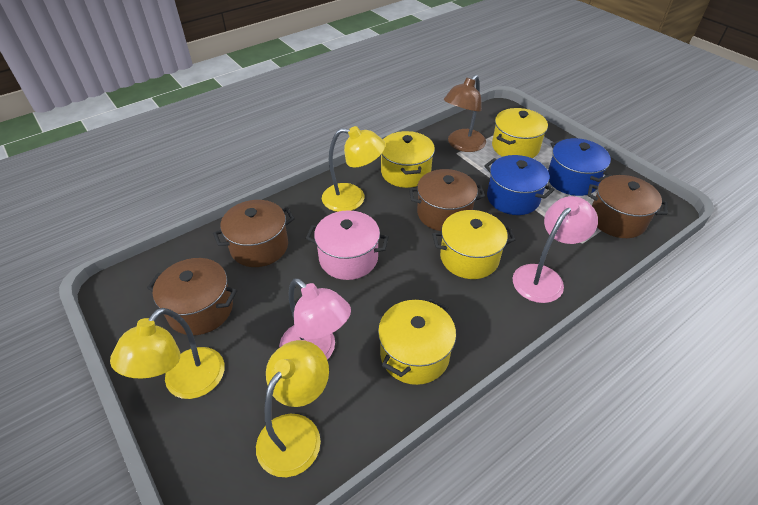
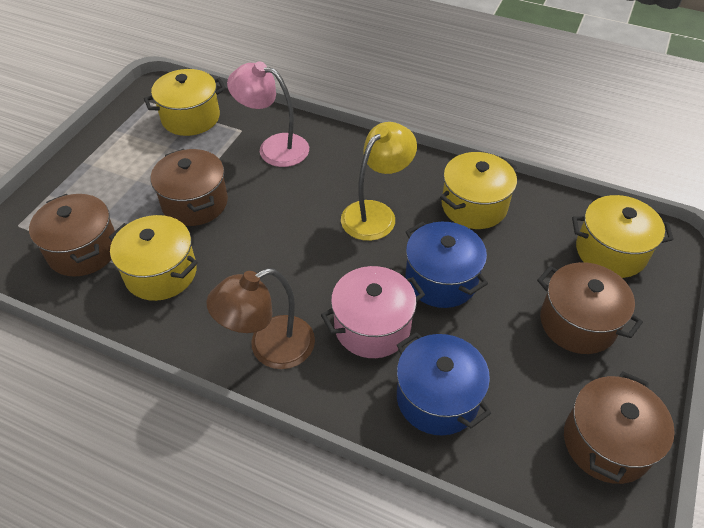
pink lamp: [279,278,351,360] [513,196,598,303] = 2 -> [227,61,309,167] = 1
yellow lamp: [110,308,224,399] [256,340,329,477] [322,126,386,212] = 3 -> [341,122,417,241] = 1

